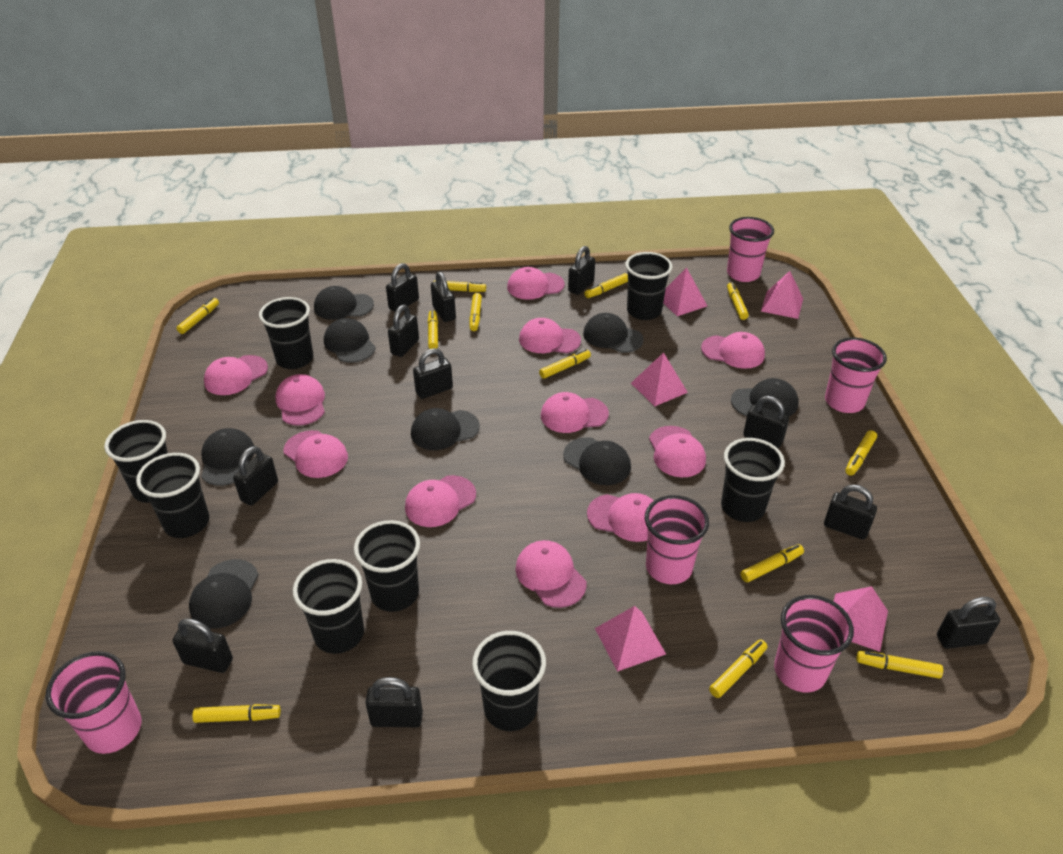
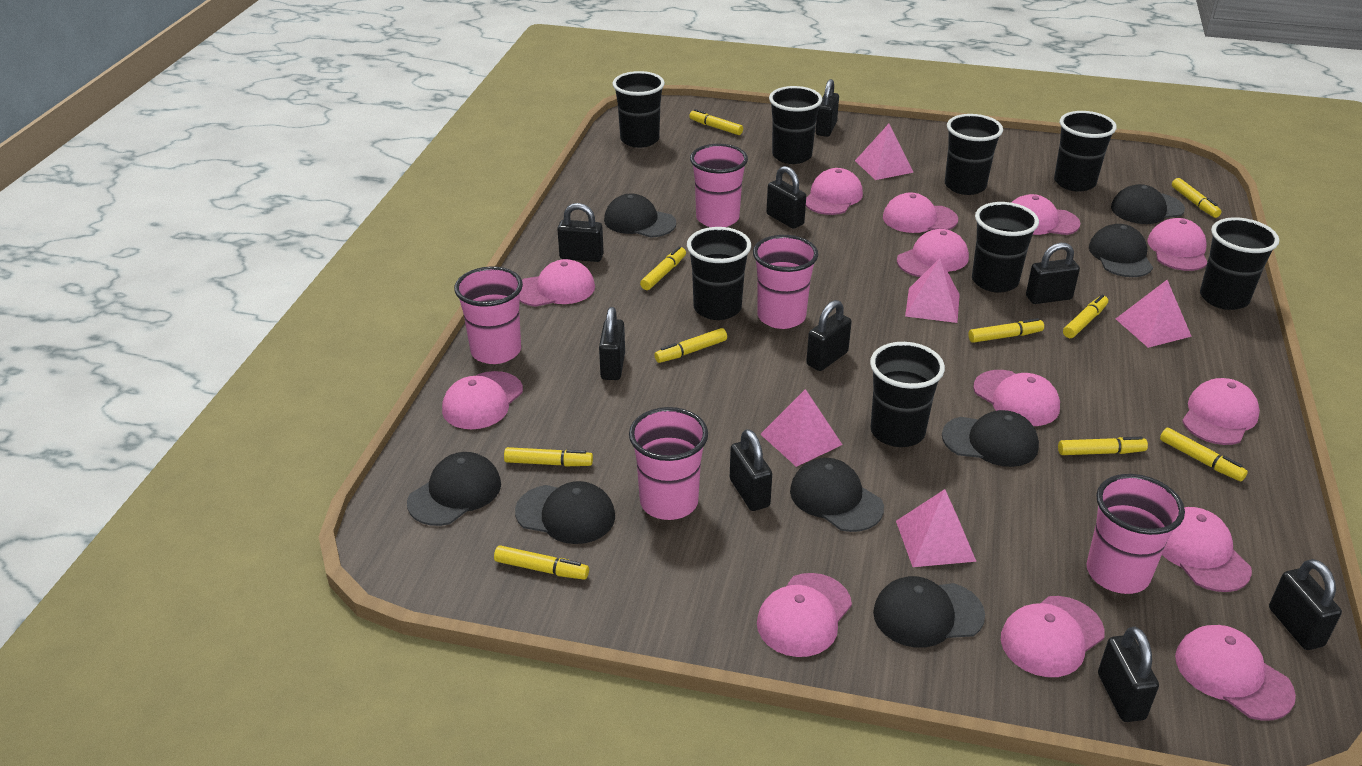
black padlock: [172,618,233,673] [233,446,278,506] [366,677,423,727] [386,263,419,312] [388,305,419,357] [413,348,453,399] [431,272,456,322] [568,246,595,295] [743,396,789,448] [824,485,877,540] [937,597,1000,649] = 11 -> [557,203,604,262] [599,307,625,380] [730,429,772,511] [766,166,806,229] [806,300,852,371] [816,79,839,137] [1026,243,1080,304] [1098,627,1159,722] [1269,559,1342,650] = 9
pink cap: [204,355,268,395] [276,374,325,426] [284,430,348,478] [405,475,476,527] [507,267,565,300] [515,540,586,608] [519,318,581,353] [541,392,609,433] [587,493,654,542] [649,426,706,477] [701,332,765,369] = 11 -> [442,371,523,429] [520,259,595,307] [757,573,852,657] [806,168,863,215] [883,193,958,233] [897,229,969,277] [973,370,1060,426] [1001,596,1105,677] [1011,194,1080,235] [1148,218,1207,271] [1162,507,1252,592] [1175,625,1296,721] [1182,378,1260,445] = 13
yellow marker: [177,298,219,334] [192,704,281,723] [428,310,438,349] [434,280,486,292] [469,293,482,331] [539,349,591,379] [584,273,628,298] [709,639,768,698] [727,282,749,320] [740,544,804,583] [845,430,877,476] [856,651,943,679] = 12 -> [494,545,589,580] [504,447,593,466] [640,246,686,290] [654,328,727,363] [689,109,743,135] [968,318,1044,343] [1058,437,1148,455] [1063,295,1108,338] [1160,428,1248,481] [1172,178,1222,218] = 10

